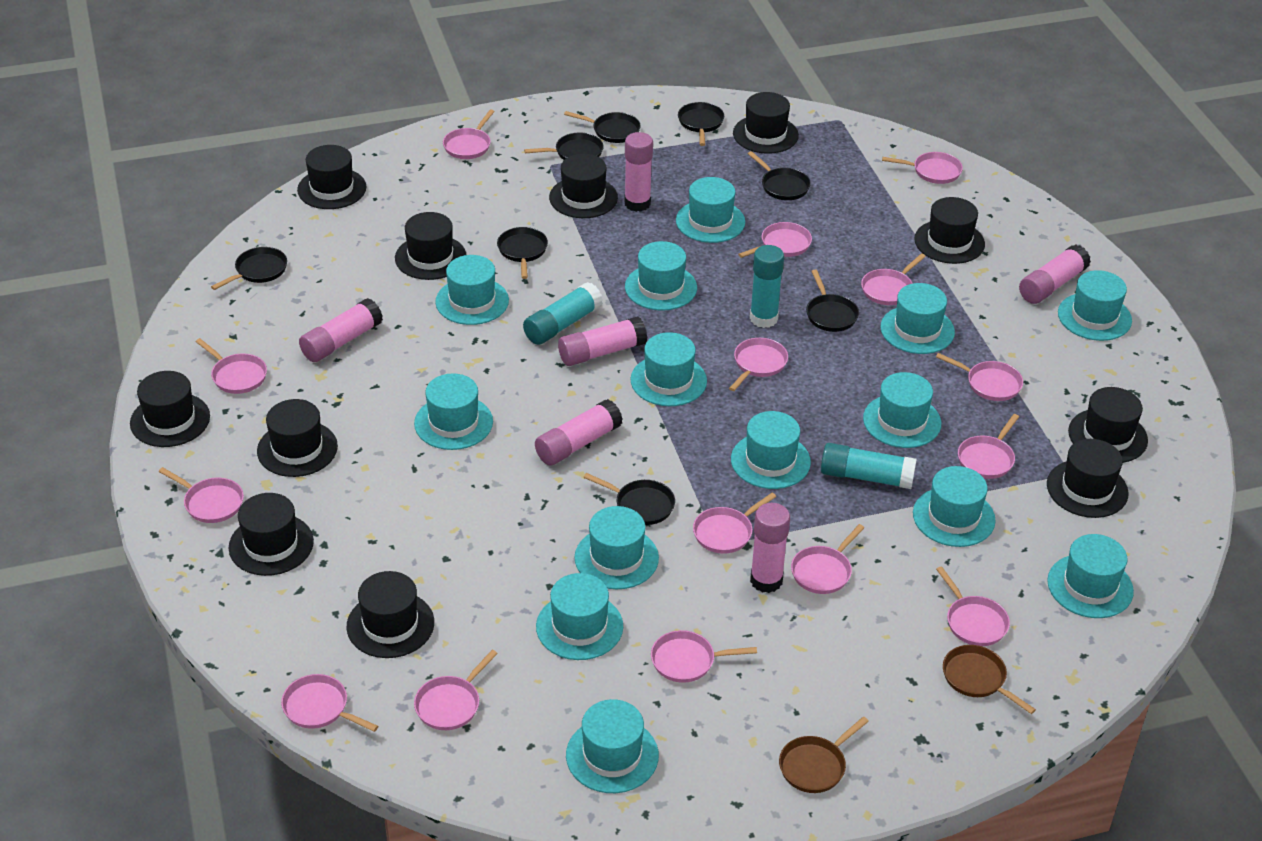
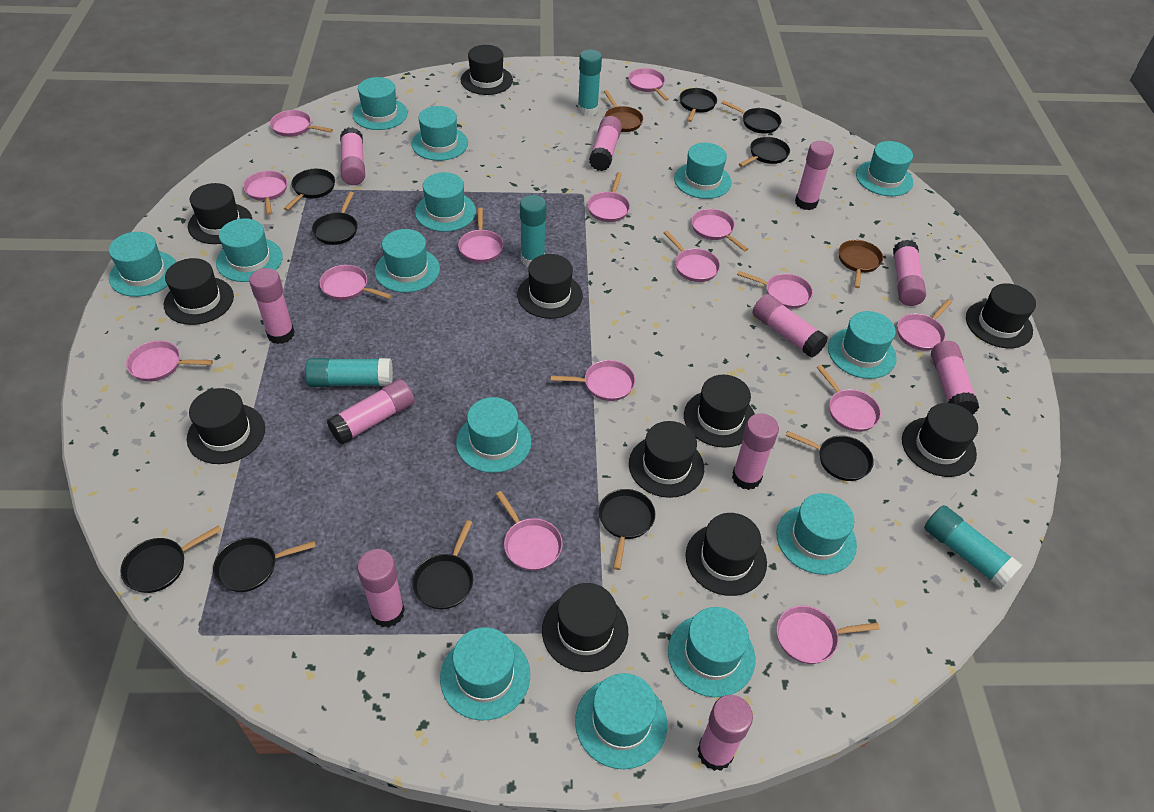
black pan: [211,247,287,290] [497,227,548,279] [524,132,604,160] [564,111,641,143] [583,473,675,525] [678,102,724,146] [748,151,811,200] [806,269,859,332] = 8 -> [120,525,222,593] [213,538,316,592] [284,169,335,211] [312,191,358,245] [412,520,473,609] [599,489,655,570] [680,88,717,122] [721,100,781,134] [739,137,790,167] [786,431,874,481] = 10
pink glue stick: [299,298,383,362] [535,399,623,466] [558,316,647,366] [624,132,653,212] [750,503,790,593] [1019,244,1091,304] = 6 -> [249,268,295,344] [327,379,415,445] [340,127,365,185] [357,549,405,628] [589,116,622,171] [697,695,753,771] [732,413,779,490] [753,294,828,358] [795,141,834,210] [893,240,926,306] [931,341,979,414] = 11
turquoise glue stick: [523,282,603,345] [750,245,784,328] [821,443,917,489] = 3 -> [305,358,393,387] [520,195,547,267] [578,49,602,116] [924,505,1023,589] = 4

